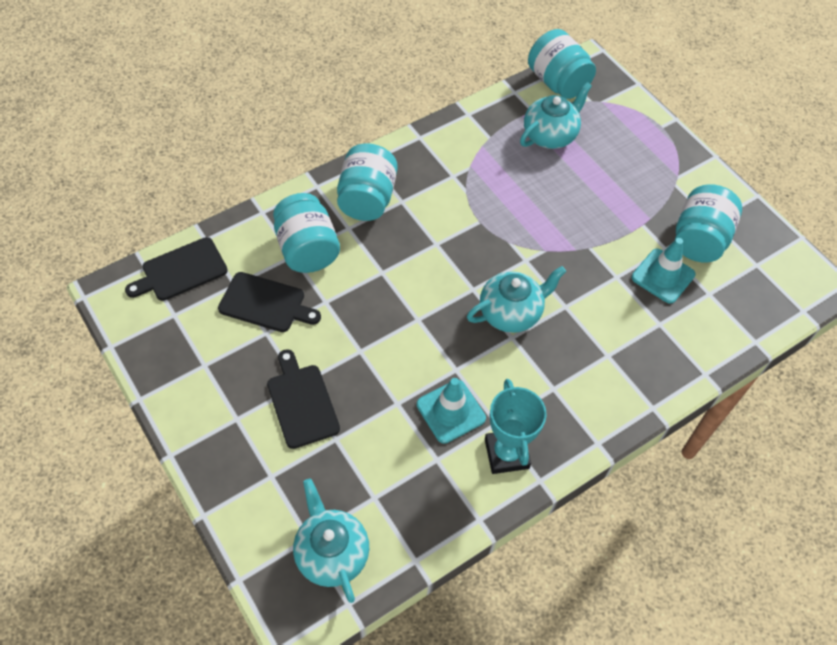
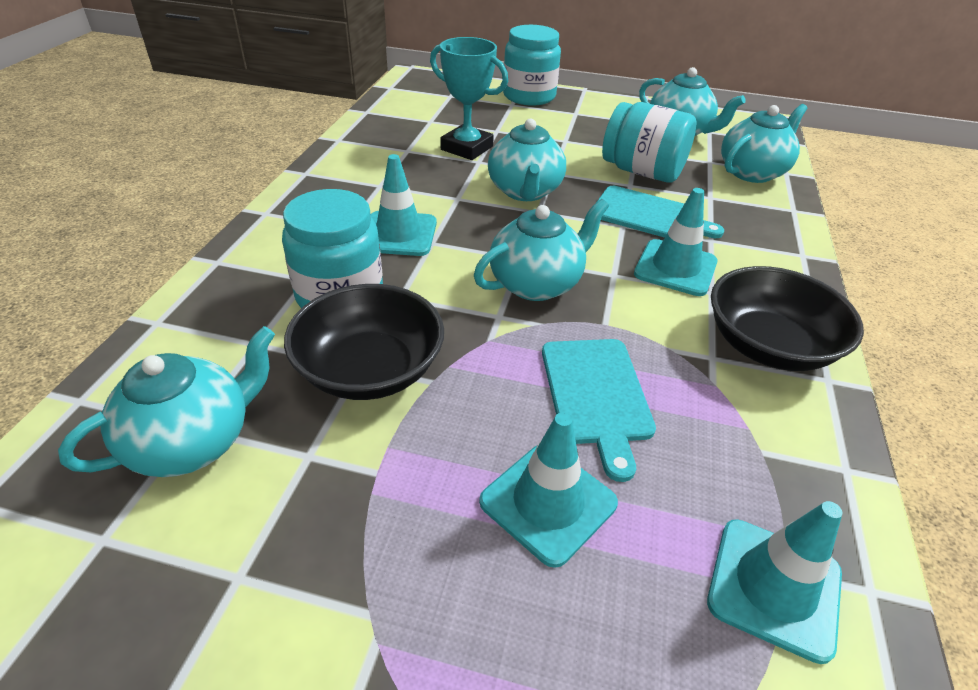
black bowl: none = 0 -> [284,284,444,400] [711,266,864,371] = 2
black cutting board: [125,237,228,301] [218,272,321,332] [267,349,340,449] = 3 -> none = 0
turquoise cutting board: none = 0 -> [542,339,656,482] [596,186,724,238] = 2
turquoise jar: [273,193,340,273] [337,144,397,221] [528,29,596,99] [675,184,742,263] = 4 -> [282,189,383,308] [503,25,561,106] [602,102,697,183] = 3
turquoise teapot: [293,479,369,603] [467,266,566,333] [520,82,592,149] = 3 -> [58,326,275,477] [474,199,609,301] [488,118,566,201] [639,67,746,136] [721,104,807,183] = 5
turquoise traffic cone: [417,378,486,444] [632,238,696,304] = 2 -> [371,154,437,256] [479,413,618,568] [634,188,718,296] [707,501,843,664] = 4

